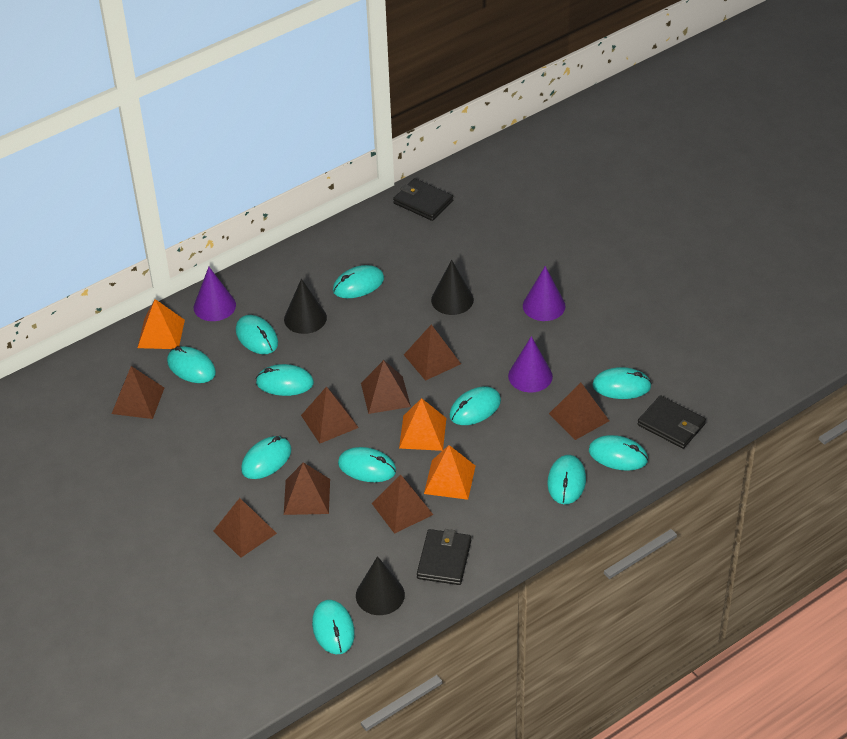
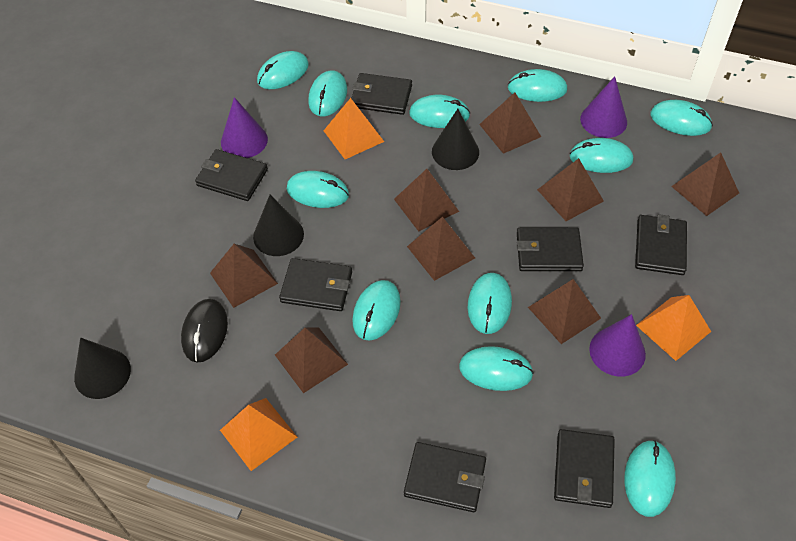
black mouse: none = 0 -> [181,299,228,362] = 1
black wallet: [393,178,453,221] [417,529,471,585] [638,395,706,449] = 3 -> [195,149,268,201] [279,258,352,311] [351,73,412,115] [404,442,486,512] [517,228,584,271] [554,429,615,508] [635,214,687,275] = 7

